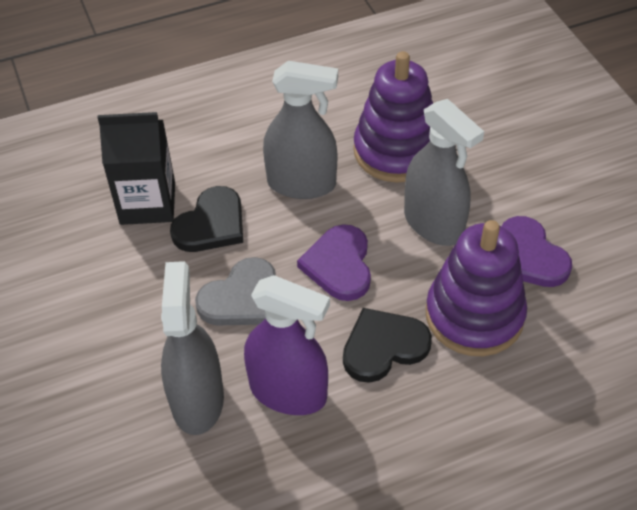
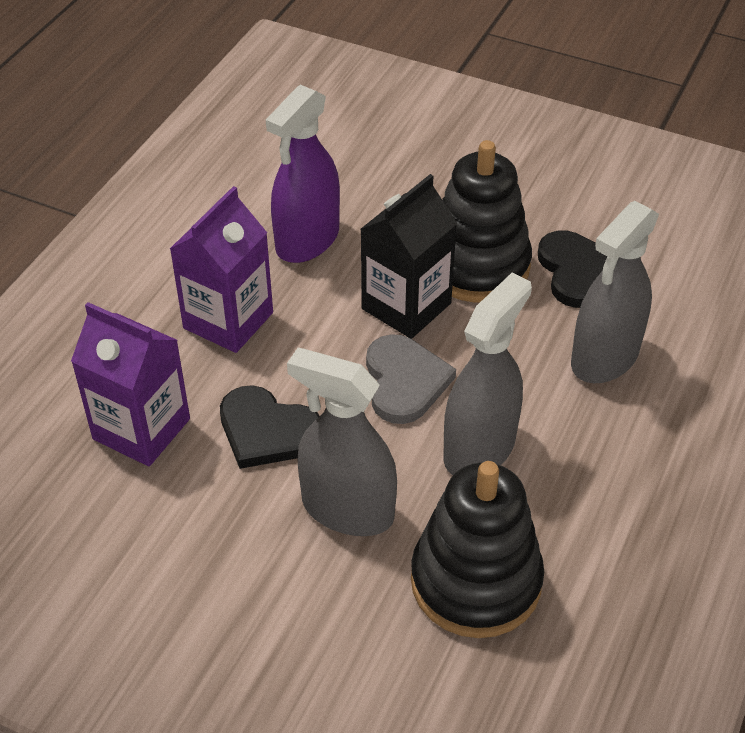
black stacking toy: none = 0 -> [411,461,544,638] [442,140,532,302] = 2
purple carton: none = 0 -> [71,302,190,466] [170,186,273,353] = 2
purple heart: [297,224,371,301] [501,216,572,287] = 2 -> none = 0
purple stacking toy: [354,51,433,182] [426,220,527,356] = 2 -> none = 0

